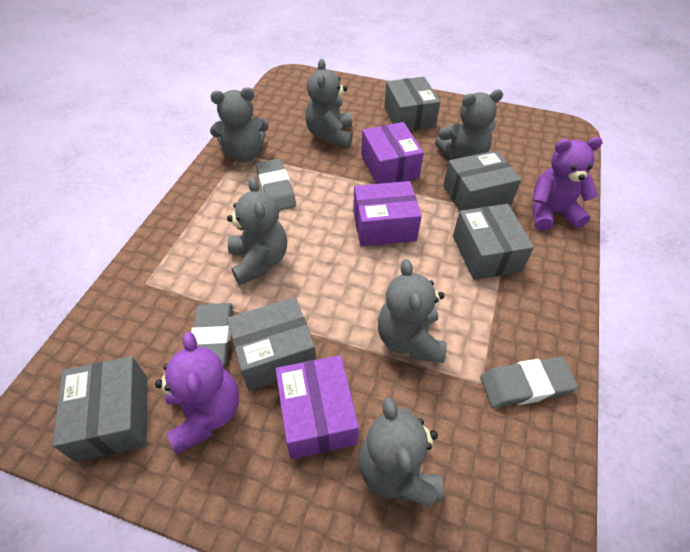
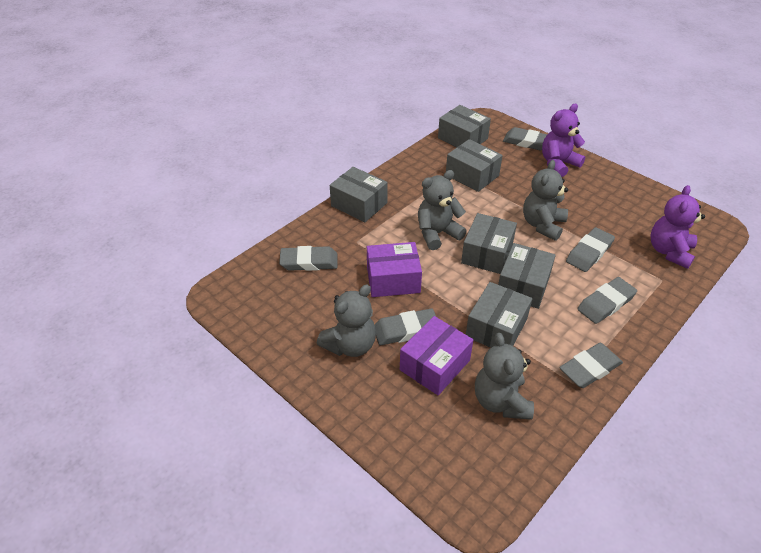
grey box: [53,356,147,462] [227,297,316,391] [384,77,440,131] [443,150,521,211] [453,204,534,280] = 5 -> [330,167,388,222] [438,105,491,147] [446,139,503,192] [461,213,517,274] [466,282,532,348] [498,243,556,309] = 6
grey eraser: [191,303,233,366] [256,159,296,211] [480,357,578,408] = 3 -> [279,246,338,271] [375,308,436,345] [503,127,548,150] [560,343,623,388] [566,227,615,272] [577,277,637,324] = 6
grey teddy bear: [210,87,269,162] [227,177,287,285] [305,59,353,147] [358,397,443,507] [378,259,447,363] [435,90,503,160] = 6 -> [317,285,376,357] [418,170,467,250] [475,333,534,420] [523,160,568,241] = 4
purple box: [275,355,359,459] [353,181,422,246] [361,122,424,184] = 3 -> [367,242,422,297] [400,316,473,395] = 2

